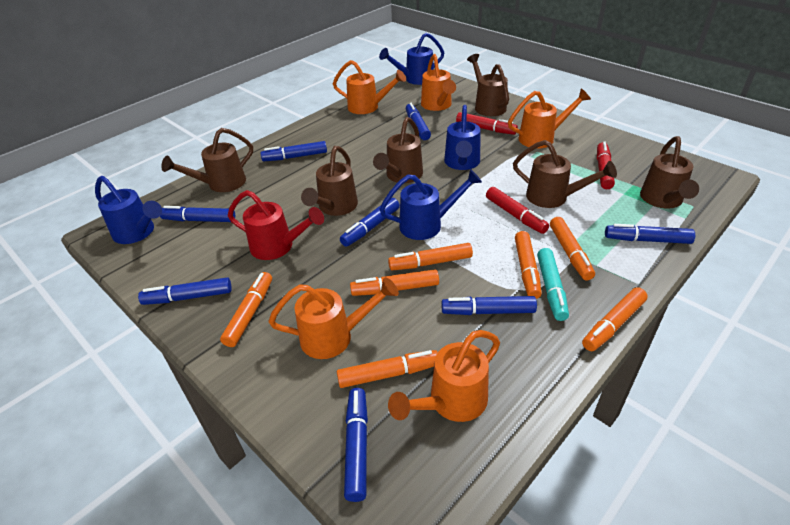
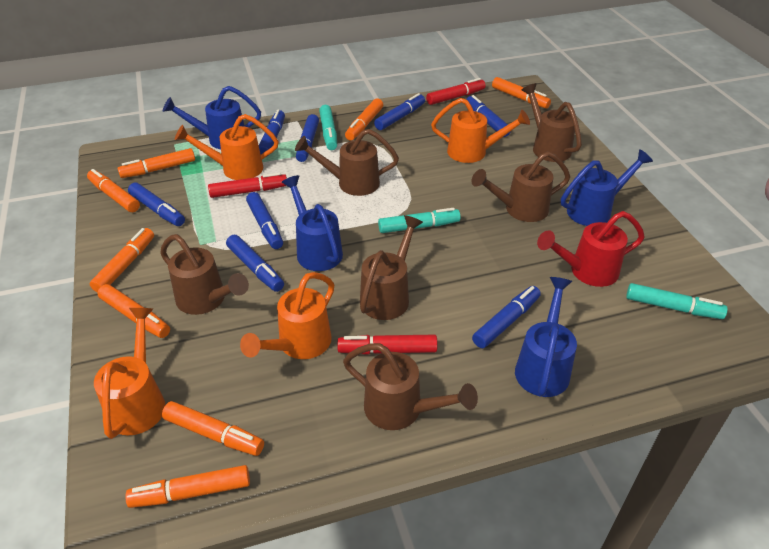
orange marker: [220,272,272,347] [337,350,438,388] [350,269,439,296] [388,243,473,271] [515,231,542,299] [550,217,595,280] [582,288,648,351] = 7 -> [87,169,140,212] [90,228,154,293] [97,284,170,338] [117,148,195,178] [125,465,250,508] [162,401,264,456] [345,98,383,140] [492,77,551,109] = 8
orange watering can: [268,277,399,359] [333,60,406,114] [388,330,500,422] [421,54,456,111] [508,89,591,148] = 5 -> [94,308,165,439] [175,114,279,180] [240,272,334,359] [431,98,530,163] = 4
turquoise marker: [537,248,569,321] = 1 -> [319,105,337,150] [378,208,461,233] [626,283,728,319] = 3

